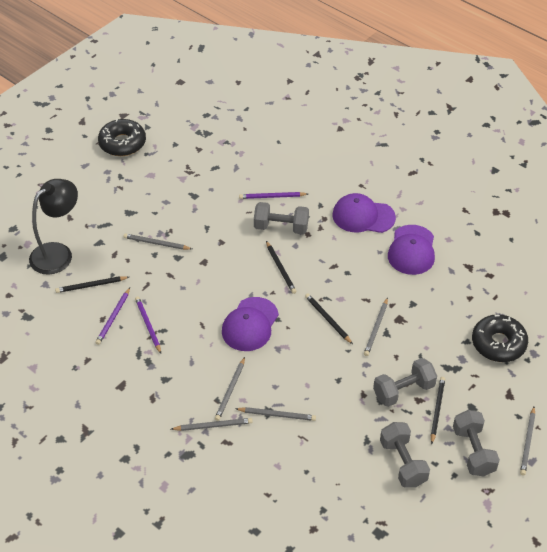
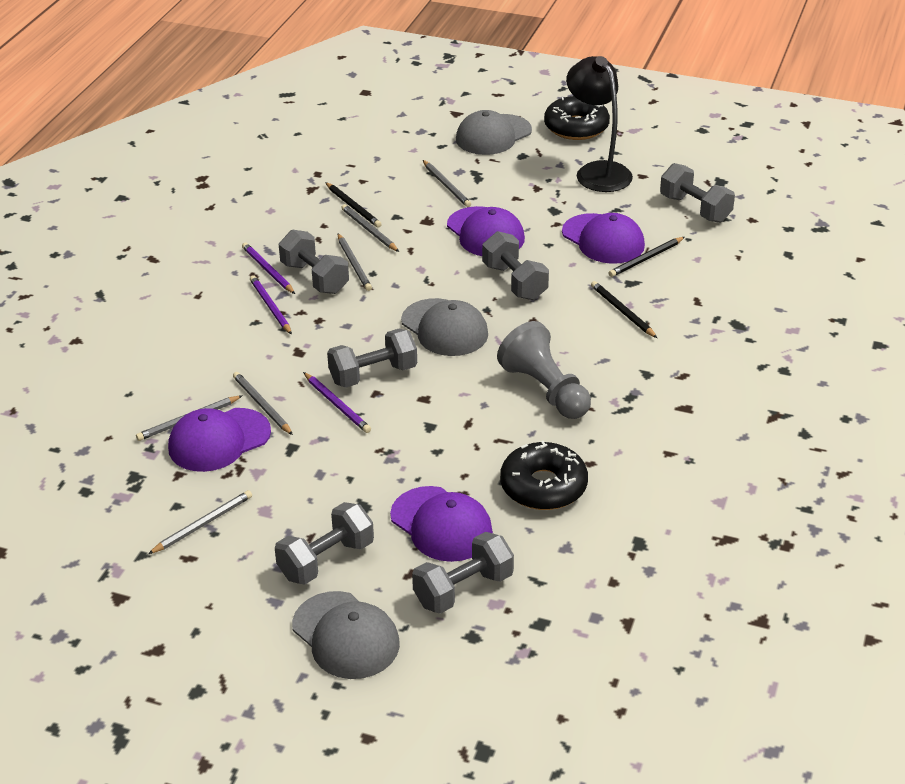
black pencil: [55,276,129,293] [266,241,297,294] [305,293,353,344] [431,377,445,444] = 4 -> [325,182,382,227] [591,281,657,338] [609,237,685,277] = 3
grey cap: none = 0 -> [292,591,400,679] [401,298,488,356] [456,110,532,155] = 3
grey dumbbell: [254,202,309,234] [373,358,437,407] [380,422,430,488] [453,410,500,477] = 4 -> [275,502,374,585] [279,230,349,294] [327,329,417,388] [412,532,514,614] [482,231,549,300] [660,163,735,223] = 6
grey pawn: none = 0 -> [497,321,591,419] = 1
purple cap: [222,297,279,351] [333,193,396,233] [388,225,435,275] = 3 -> [168,408,271,472] [390,486,493,562] [447,206,525,256] [562,213,645,264] = 4

